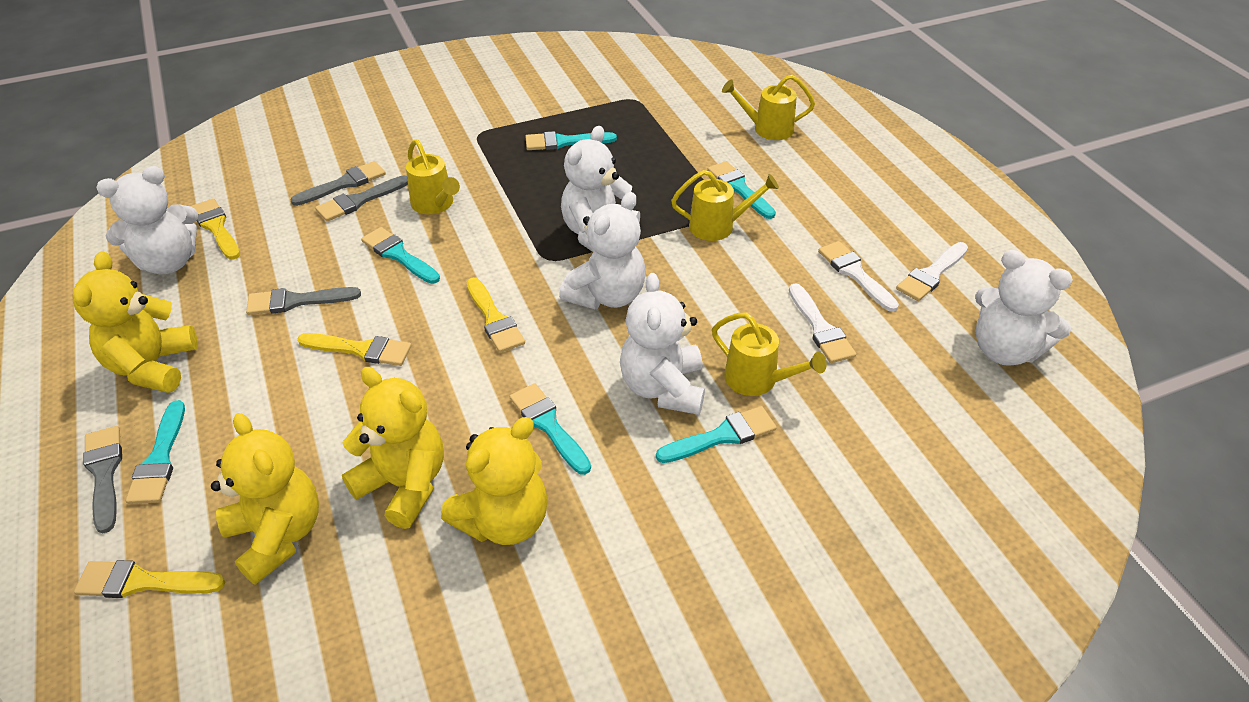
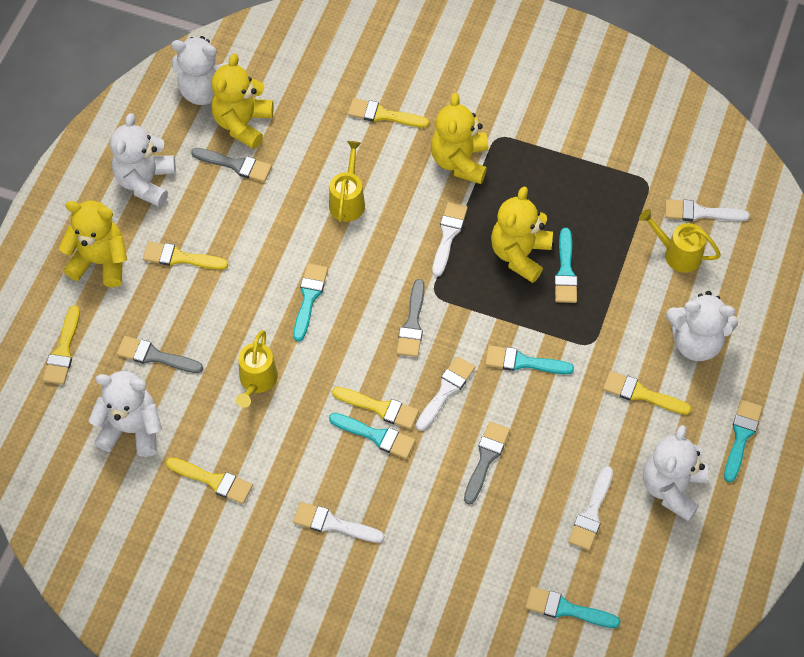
white brush: [789,283,856,363] [818,241,899,312] [896,242,968,301] = 3 -> [293,502,384,543] [416,356,475,431] [432,202,468,277] [568,466,613,551] [665,199,750,221] = 5
yellow brush: [74,560,225,598] [191,198,240,260] [297,333,412,366] [467,278,525,353] = 4 -> [43,305,80,385] [143,241,228,270] [166,457,253,504] [332,387,419,429] [348,98,429,128] [603,371,691,415] = 6
yellow watering can: [406,139,460,214] [671,170,779,241] [712,313,827,396] [722,75,815,140] = 4 -> [236,330,278,408] [329,141,365,222] [639,209,721,273] = 3

